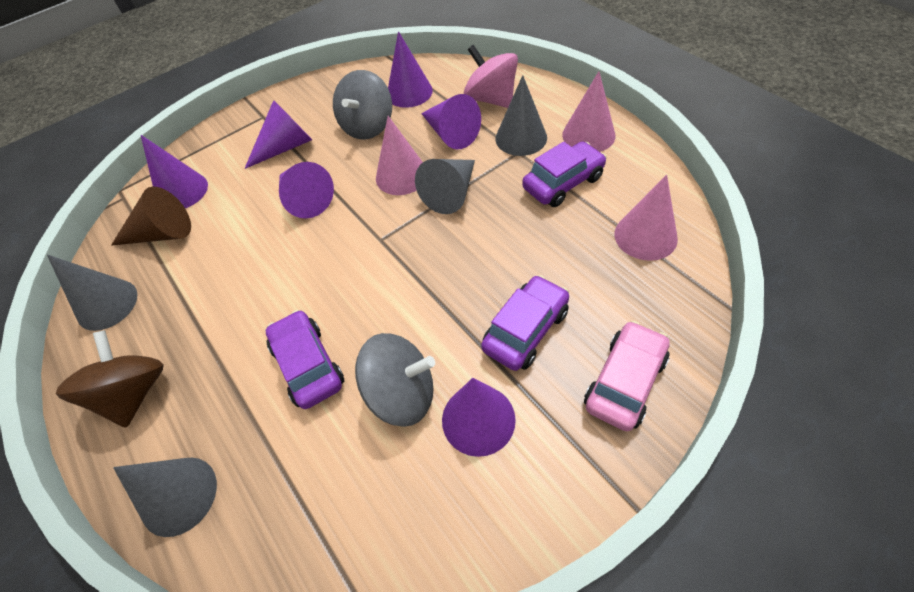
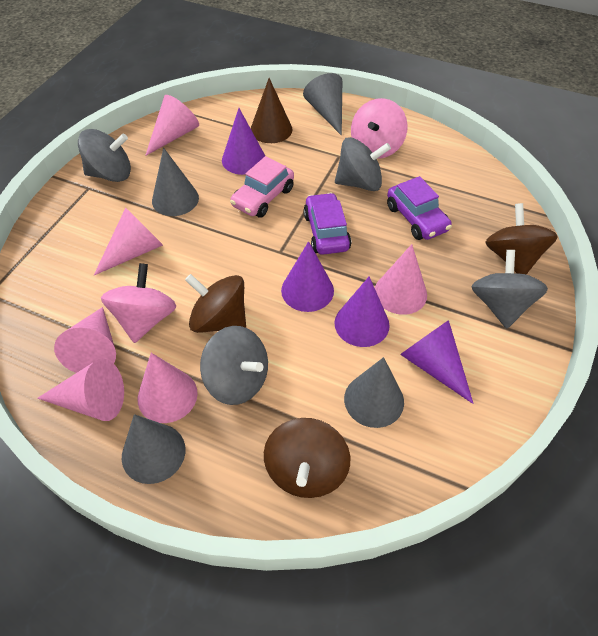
brown spinning top: [56,330,164,428] = 1 -> [185,274,246,333] [264,418,350,498] [485,203,558,274] = 3
grey spinning top: [333,70,392,140] [355,333,435,427] = 2 -> [78,129,131,182] [200,326,268,405] [335,137,391,191] [471,250,548,329] = 4
pink cone: [376,116,423,195] [562,71,615,152] [615,175,678,261] = 3 -> [37,359,124,421] [54,307,116,373] [94,208,163,275] [137,353,198,423] [145,95,199,156] [375,244,427,315] = 6
pink spinning top: [464,45,518,108] = 1 -> [101,263,176,343] [351,98,408,159] = 2
purple car: [266,310,344,409] [481,275,569,371] [522,141,607,207] = 3 -> [303,193,351,255] [387,176,452,240] = 2
purple cone: [141,135,208,208] [244,100,312,169] [279,162,334,218] [388,31,433,108] [421,94,481,149] [442,378,516,457] = 6 -> [222,108,265,175] [281,241,334,312] [334,276,390,347] [400,320,474,404] = 4

